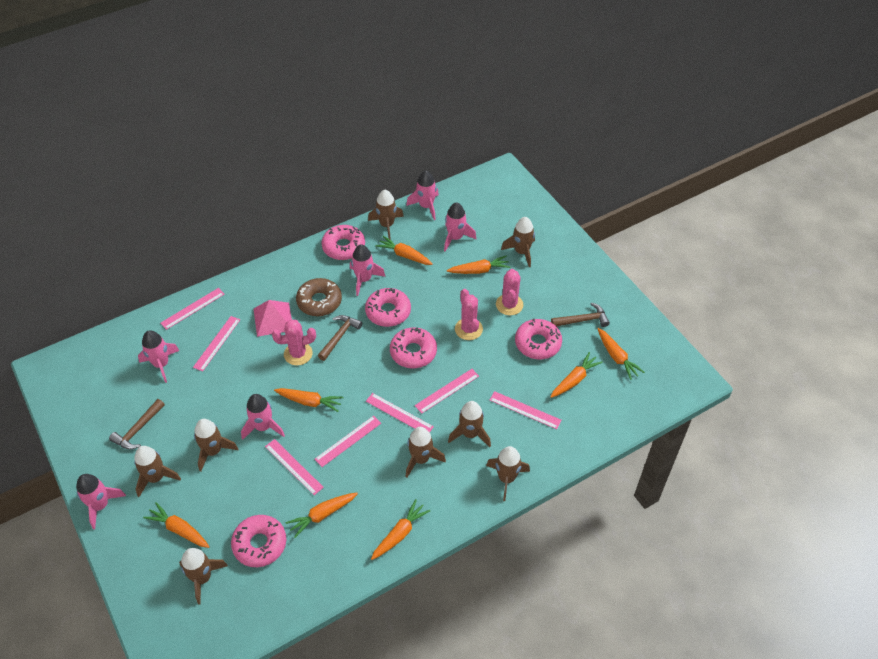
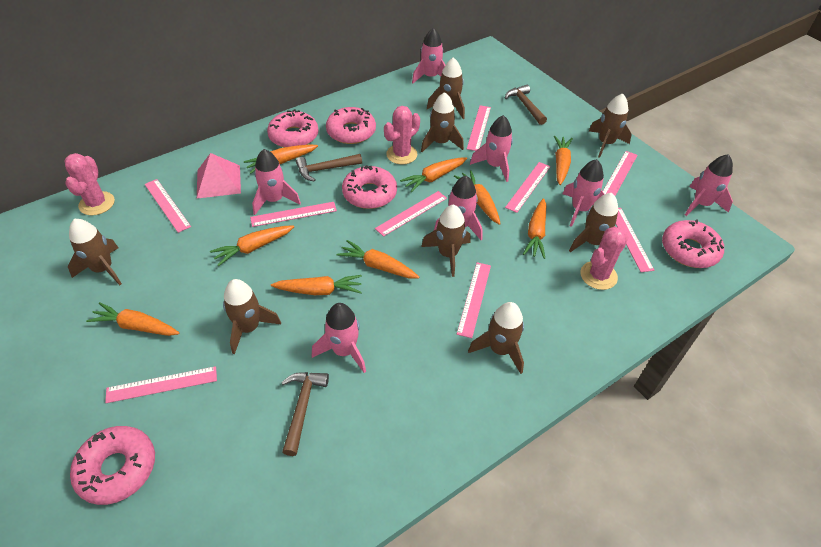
brown donut: [296,278,342,316] = 1 -> none = 0
orange carrot: [143,502,210,548] [274,388,343,412] [285,493,358,538] [371,499,430,560] [375,236,433,265] [447,256,510,274] [550,352,603,398] [597,328,645,380] = 8 -> [86,302,180,336] [210,226,294,266] [244,144,318,174] [271,275,362,295] [337,240,419,279] [400,157,467,192] [454,170,501,225] [523,198,547,259] [554,136,573,185] = 9
pink rocket: [76,474,126,529] [138,330,180,383] [241,394,285,440] [350,244,386,296] [406,171,439,220] [444,202,476,252] = 6 -> [252,149,301,215] [312,303,366,373] [412,28,445,83] [434,176,482,240] [470,115,513,182] [562,159,604,227] [685,154,733,216] = 7
pink ruler: [161,288,225,330] [193,316,240,371] [265,439,324,495] [315,416,381,467] [366,393,434,433] [415,369,479,414] [490,391,562,429] = 7 -> [105,366,217,403] [145,179,191,233] [250,202,337,227] [375,191,447,237] [457,262,491,338] [467,105,491,151] [505,162,550,213] [603,151,638,196] [616,208,654,272] = 9

